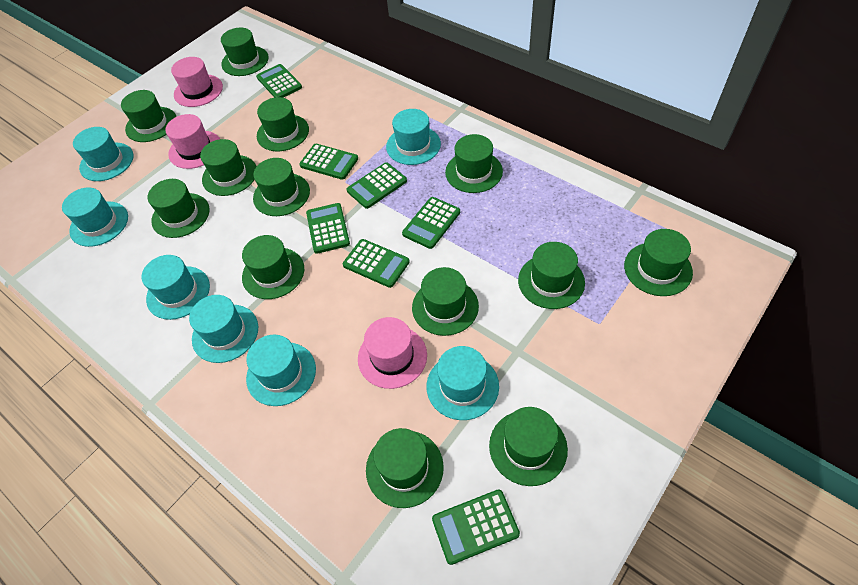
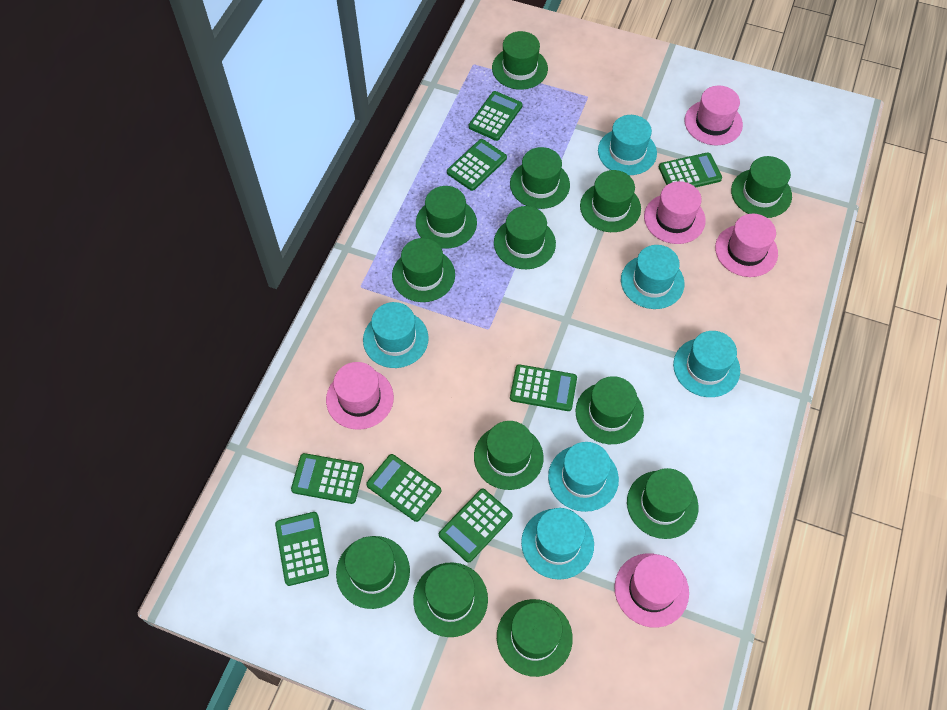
green calculator: [256,64,302,98] [299,144,358,180] [306,203,350,254] [343,239,410,288] [346,162,407,209] [402,197,460,249] [432,489,520,565] = 7 -> [275,512,329,586] [291,453,364,504] [366,454,441,522] [439,489,513,563] [447,139,507,191] [469,91,523,141] [510,364,577,411] [659,152,722,187] = 8
pink hat: [165,114,220,169] [171,57,223,107] [358,317,427,389] = 3 -> [326,362,394,430] [614,553,689,628] [644,181,706,244] [684,86,743,145] [715,214,778,277] = 5
turquoise hat: [62,187,128,247] [73,127,134,181] [142,255,210,320] [189,295,258,363] [246,334,316,406] [386,109,441,165] [427,346,499,420] = 7 -> [363,302,429,368] [521,508,594,580] [548,442,619,512] [598,115,657,175] [621,245,685,309] [673,331,740,397] = 6

